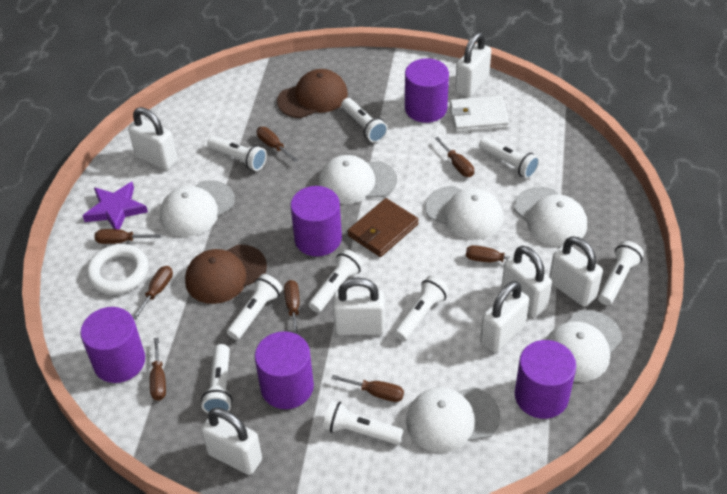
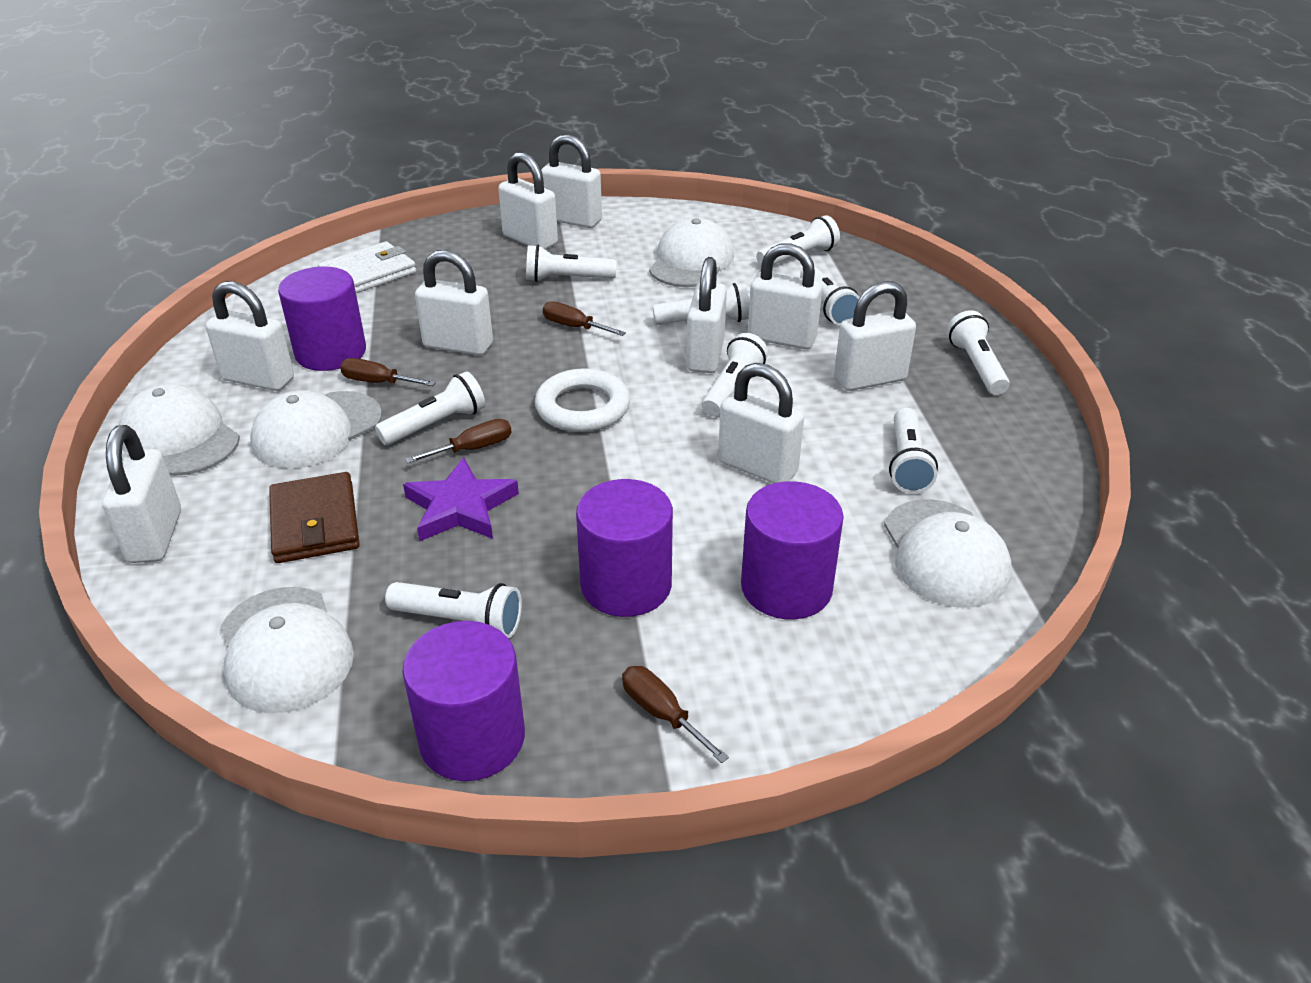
brown cap: [185,244,267,304] [277,69,348,118] = 2 -> none = 0
brown screwdriver: [95,229,161,244] [133,266,173,320] [150,338,166,401] [257,127,299,162] [284,280,300,335] [331,375,404,402] [434,137,474,177] [466,245,534,264] = 8 -> [340,358,436,386] [405,419,512,463] [543,301,626,336] [622,666,729,763] = 4
purple cylinder: [80,307,145,383] [255,331,314,409] [290,186,342,256] [405,58,449,123] [515,340,576,419] = 5 -> [278,267,366,371] [402,621,525,781] [576,479,673,617] [741,481,844,619] = 4
white cap: [160,180,235,237] [319,155,397,204] [406,387,500,453] [425,186,503,240] [514,187,587,246] [546,310,622,382] = 6 -> [118,384,240,476] [220,587,354,713] [250,390,382,469] [649,218,734,287] [884,499,1012,608] = 5
white padlock: [128,107,177,170] [201,408,262,475] [333,277,385,335] [455,32,491,98] [480,281,529,353] [501,246,552,317] [549,236,603,307] = 7 -> [102,425,181,563] [206,281,294,391] [415,250,493,355] [498,152,558,249] [541,134,602,228] [686,257,727,373] [718,363,804,483] [748,243,822,349] [834,281,916,391] = 9

